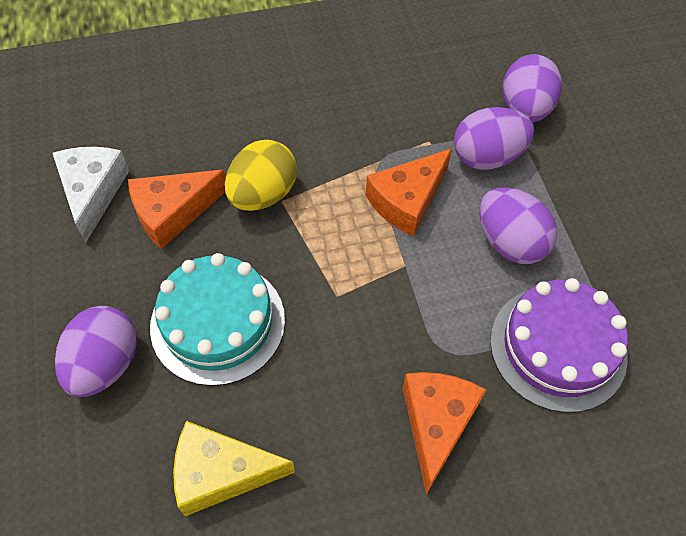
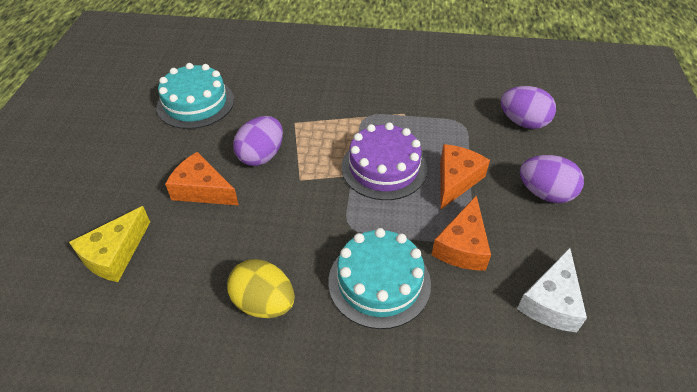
purple egg: [55,306,137,397] [454,107,534,170] [480,187,557,264] [503,54,562,122] = 4 -> [233,116,283,166] [501,86,556,129] [520,155,584,203] = 3
turquoise cake: [150,253,285,386] = 1 -> [156,63,234,129] [328,228,431,329] = 2

